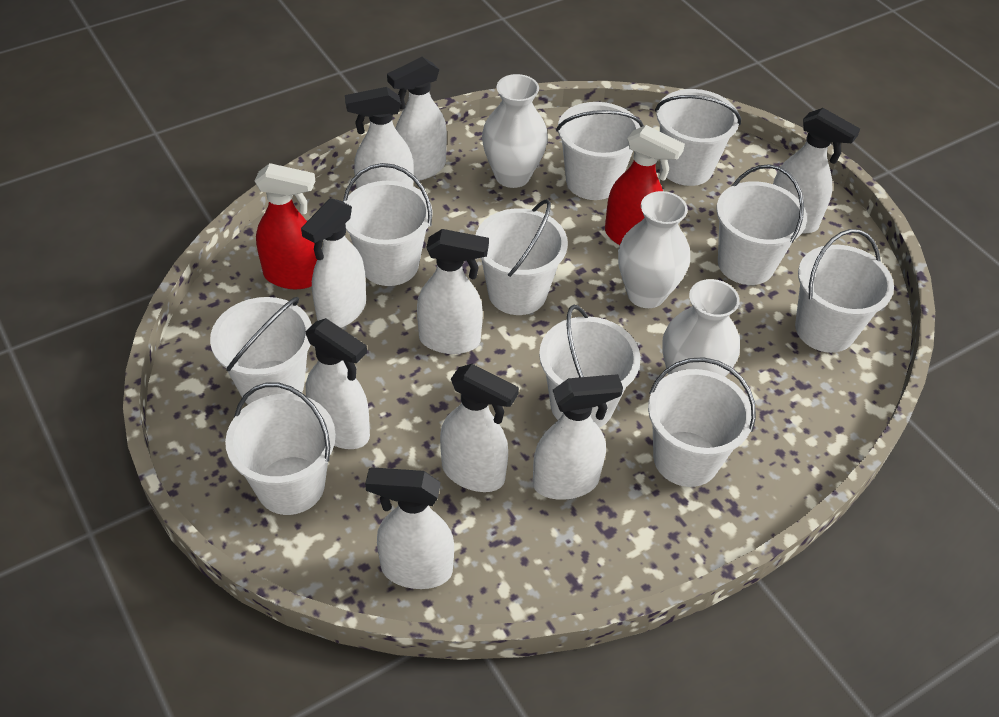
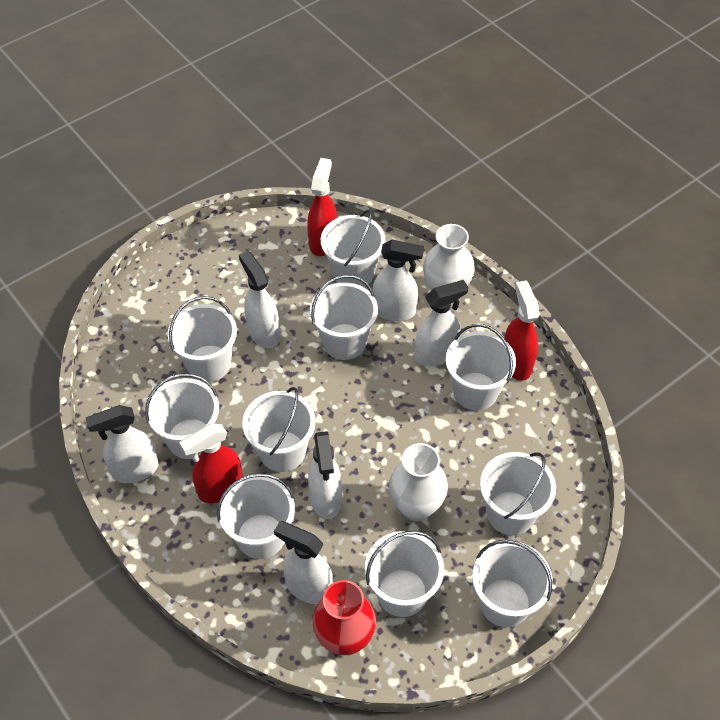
red spray bottle: [255,163,317,289] [605,125,685,245] = 2 -> [179,424,243,503] [307,158,337,256] [504,281,540,381] = 3
red vase: none = 0 -> [312,580,376,655] = 1
white spray bottle: [301,198,366,328] [305,318,370,449] [345,87,414,189] [365,468,454,589] [387,57,447,181] [417,229,489,354] [440,364,519,492] [533,374,623,500] [773,108,860,234] = 9 -> [86,405,159,483] [239,251,280,348] [274,521,333,604] [308,431,342,519] [373,240,424,321] [415,280,469,367] = 6
white vase: [482,74,548,188] [618,191,690,308] [662,279,740,377] = 3 -> [389,443,448,521] [423,224,475,290] = 2

